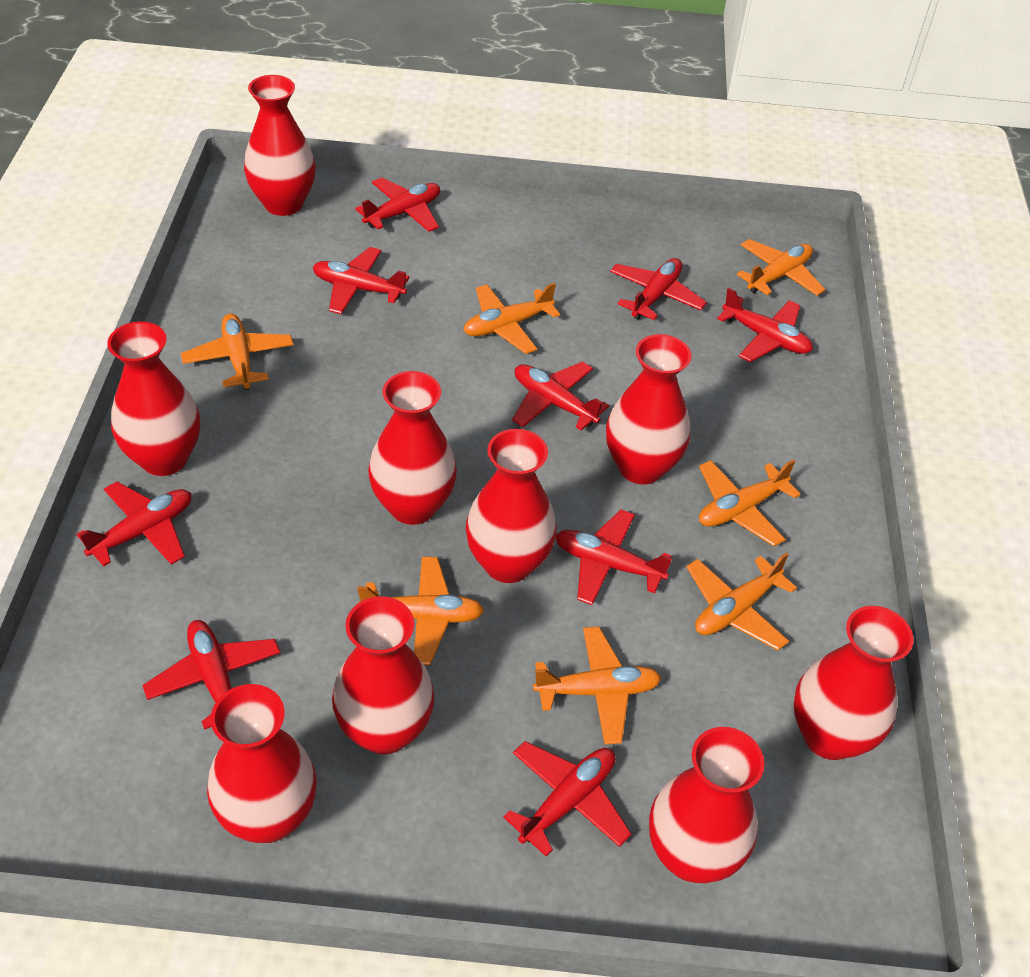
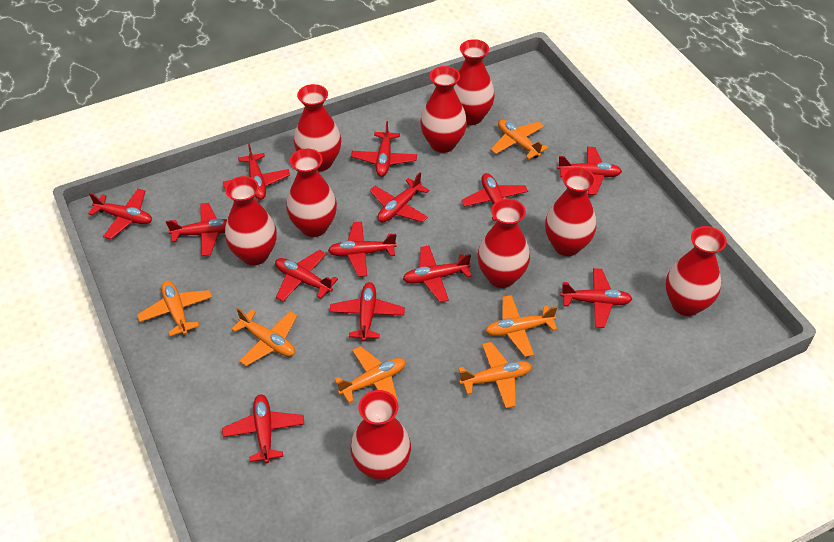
orange plane: [181,313,294,390] [357,556,485,665] [463,283,560,354] [533,626,662,744] [687,552,797,650] [699,459,801,546] [737,239,826,296] = 7 -> [137,280,212,336] [231,308,297,366] [334,346,406,403] [458,342,532,408] [486,295,557,357] [491,119,548,159] = 6
red plane: [77,482,191,566] [142,620,281,730] [313,247,410,314] [355,177,440,232] [503,741,632,857] [512,362,609,431] [556,510,672,605] [610,258,707,320] [717,288,813,362] = 9 -> [88,189,152,239] [166,203,227,256] [222,394,305,463] [223,143,290,200] [275,250,338,302] [328,222,397,277] [329,282,405,342] [351,121,417,177] [370,172,429,222] [403,245,472,302] [461,173,528,221] [557,147,622,195] [560,268,632,328] = 13

